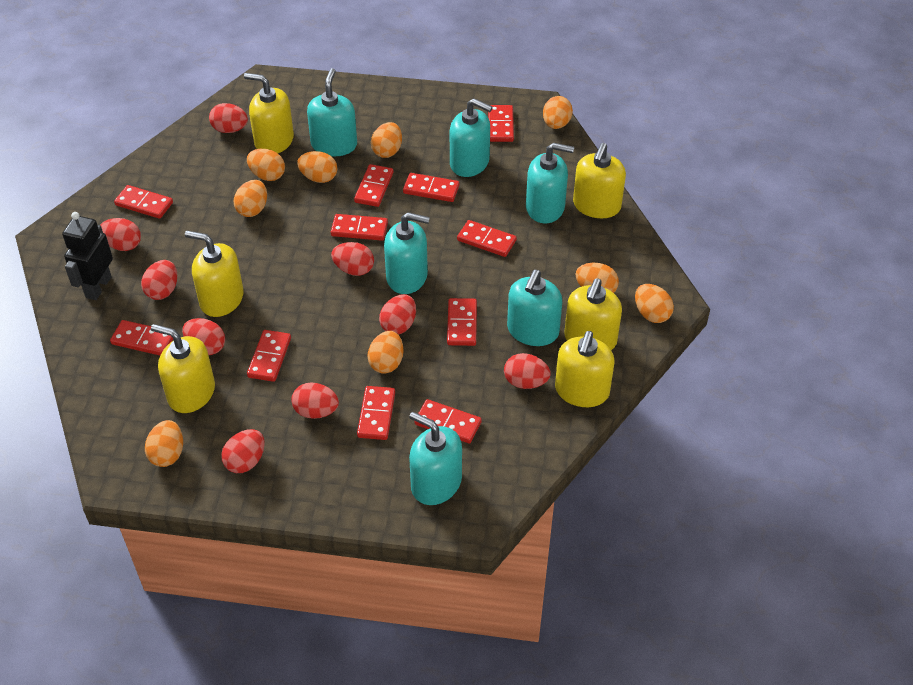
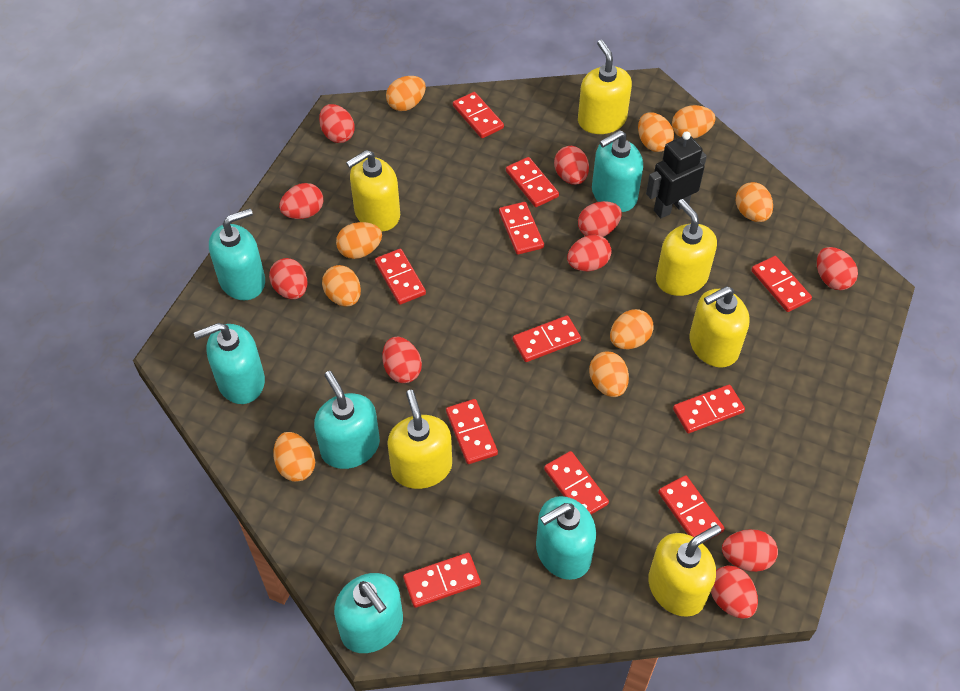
red egg: [100,218,141,251] [141,260,177,300] [182,318,225,355] [209,103,248,133] [221,429,265,473] [291,382,339,419] [331,242,374,276] [379,294,416,335] [504,353,551,389] = 9 -> [269,258,307,299] [279,183,323,219] [319,104,355,143] [383,337,422,383] [554,146,589,185] [567,235,612,271] [578,201,622,237] [711,566,758,619] [722,529,778,572] [817,247,858,290] = 10

